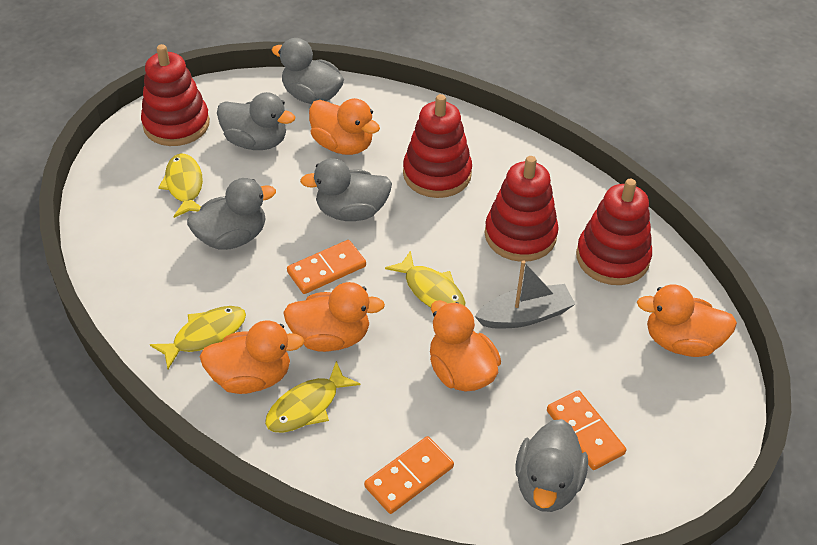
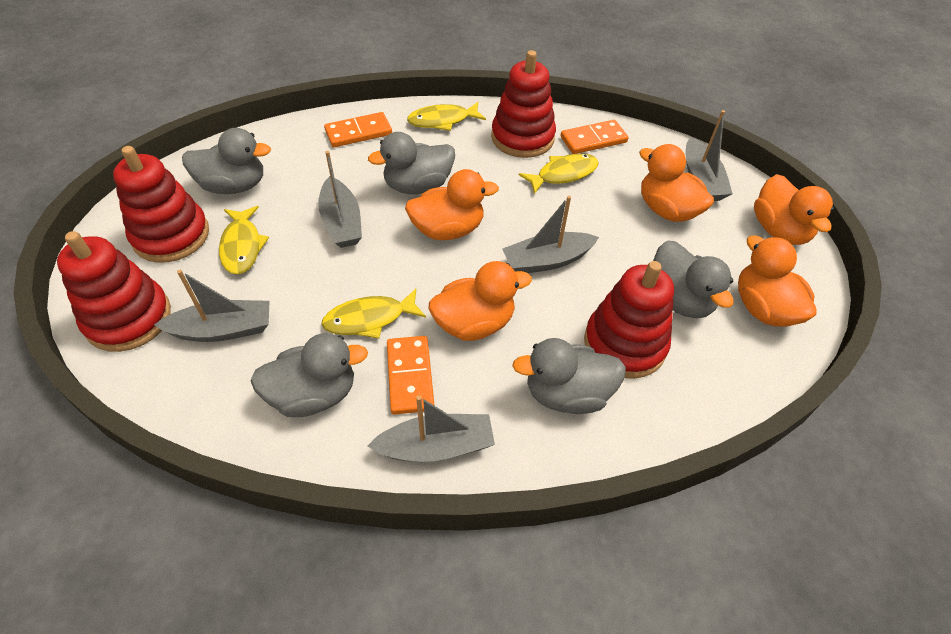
grey boat: [475,260,575,328] = 1 -> [154,270,270,342] [318,151,362,248] [368,395,495,462] [502,196,599,273] [686,110,733,201] = 5

